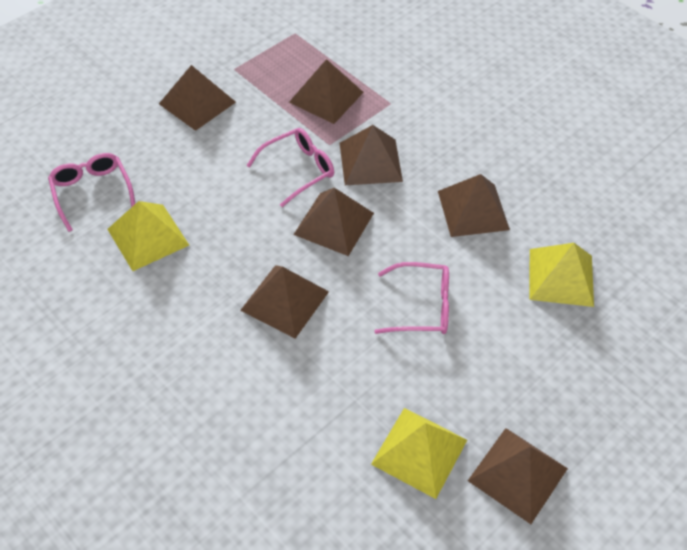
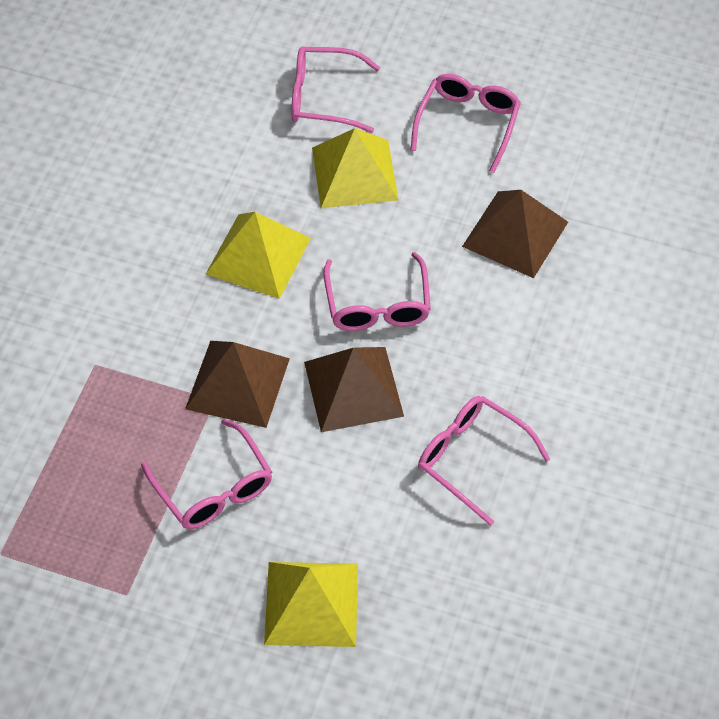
brown pyramid: [159,65,236,131] [240,265,329,339] [289,59,364,124] [293,188,374,256] [340,125,403,185] [438,174,510,237] [468,428,568,524] = 7 -> [185,341,290,428] [304,347,404,432] [462,190,568,278] = 3
pink glasses: [48,153,135,232] [246,128,334,207] [374,262,449,334] = 3 -> [141,419,272,529] [291,47,380,133] [324,252,431,331] [410,74,521,173] [418,396,550,526] = 5

